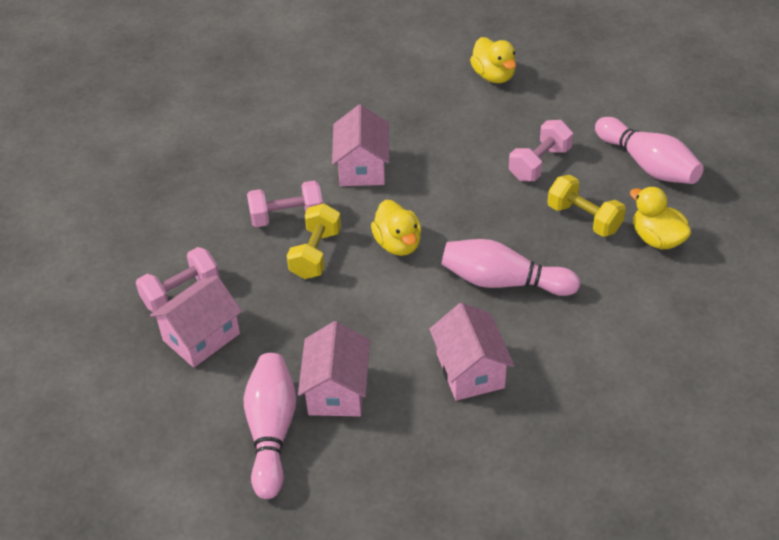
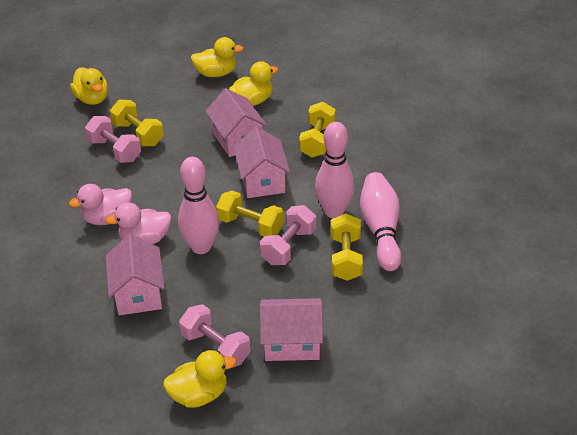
pink duck: none = 0 -> [69,184,132,225] [105,202,172,244] = 2
yellow duck: [371,200,421,256] [470,37,516,83] [630,186,691,249] = 3 -> [70,67,108,105] [163,350,236,408] [190,37,244,77] [229,61,278,106] = 4
yellow dumbbell: [287,203,341,279] [548,175,626,237] = 2 -> [110,100,164,146] [216,191,284,237] [299,102,336,158] [331,213,363,281] = 4

